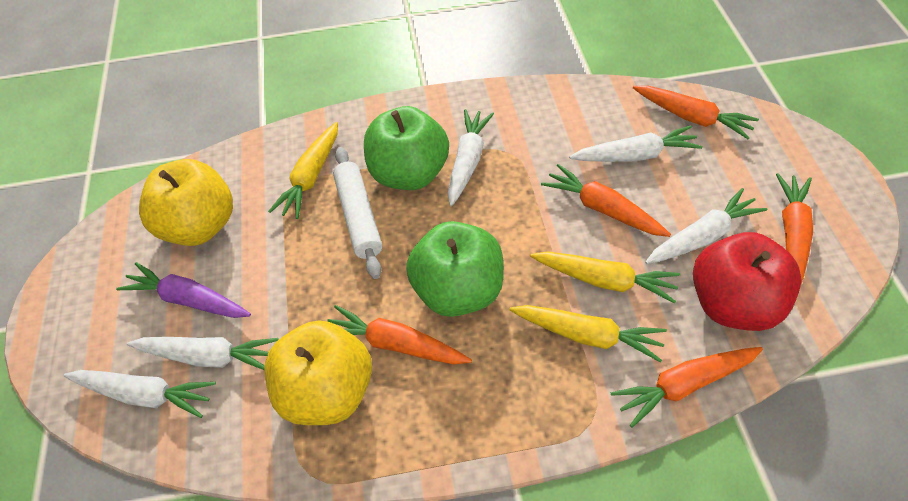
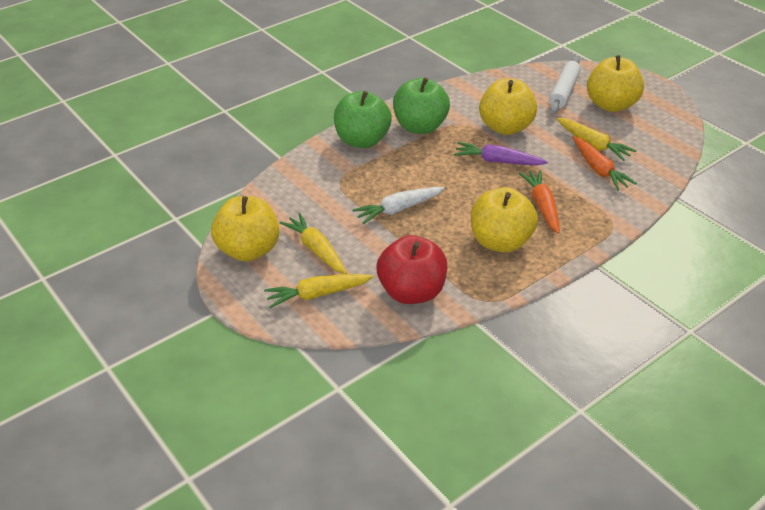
orange carrot: [327,305,472,365] [541,164,671,237] [611,347,763,428] [633,86,759,139] [776,173,813,284] = 5 -> [519,170,559,234] [573,136,637,191] = 2
white carrot: [64,370,216,418] [127,337,279,370] [447,109,494,206] [569,126,702,162] [645,188,767,264] = 5 -> [353,187,445,224] = 1
yellow apple: [139,159,233,246] [264,321,372,425] = 2 -> [211,196,279,261] [471,187,538,253] [479,79,537,135] [587,55,644,112] = 4

